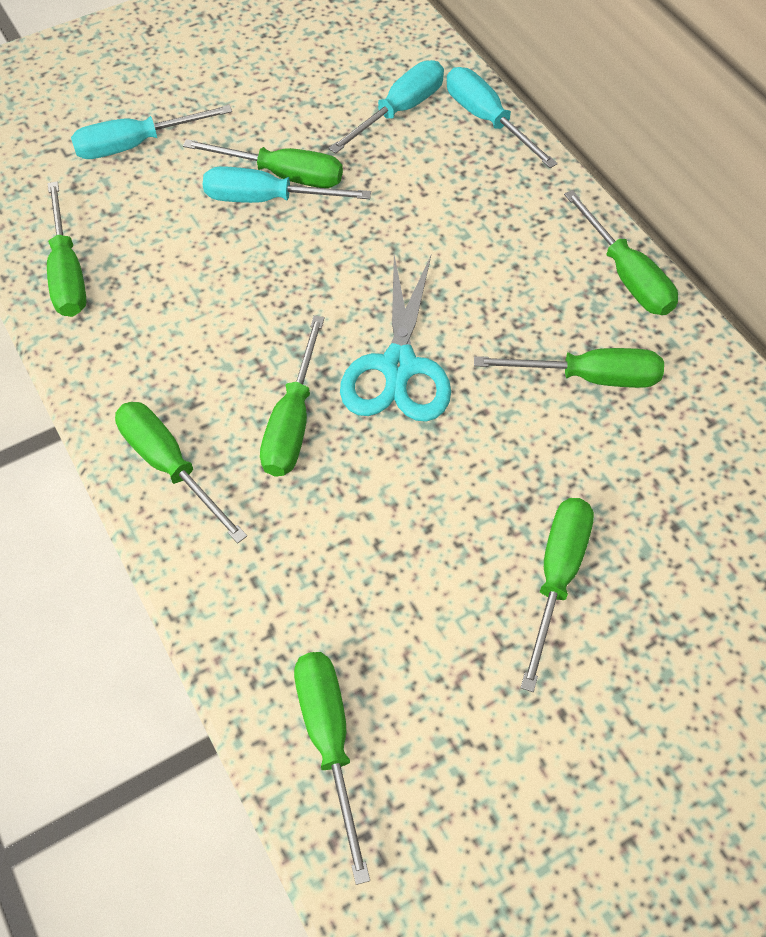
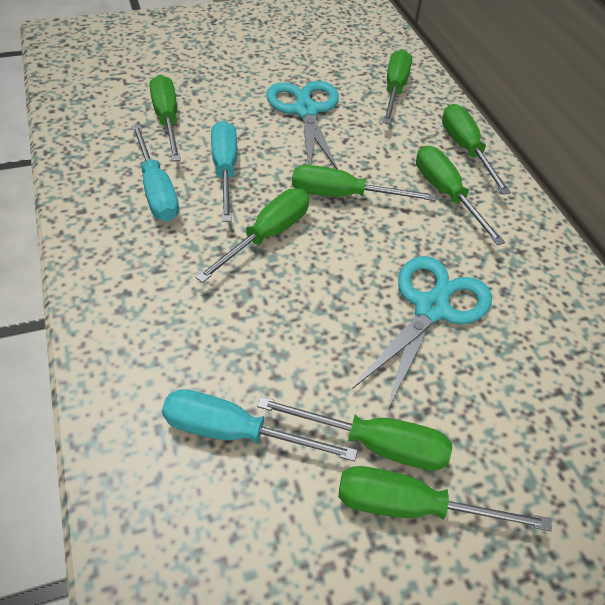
turquoise scissors: [340,255,451,422] = 1 -> [266,81,339,169] [352,256,492,410] = 2
turquoise screwdriver: [71,105,232,159] [203,166,371,203] [329,60,444,154] [447,67,558,168] = 4 -> [131,125,179,221] [162,389,358,461] [211,121,237,222] = 3

